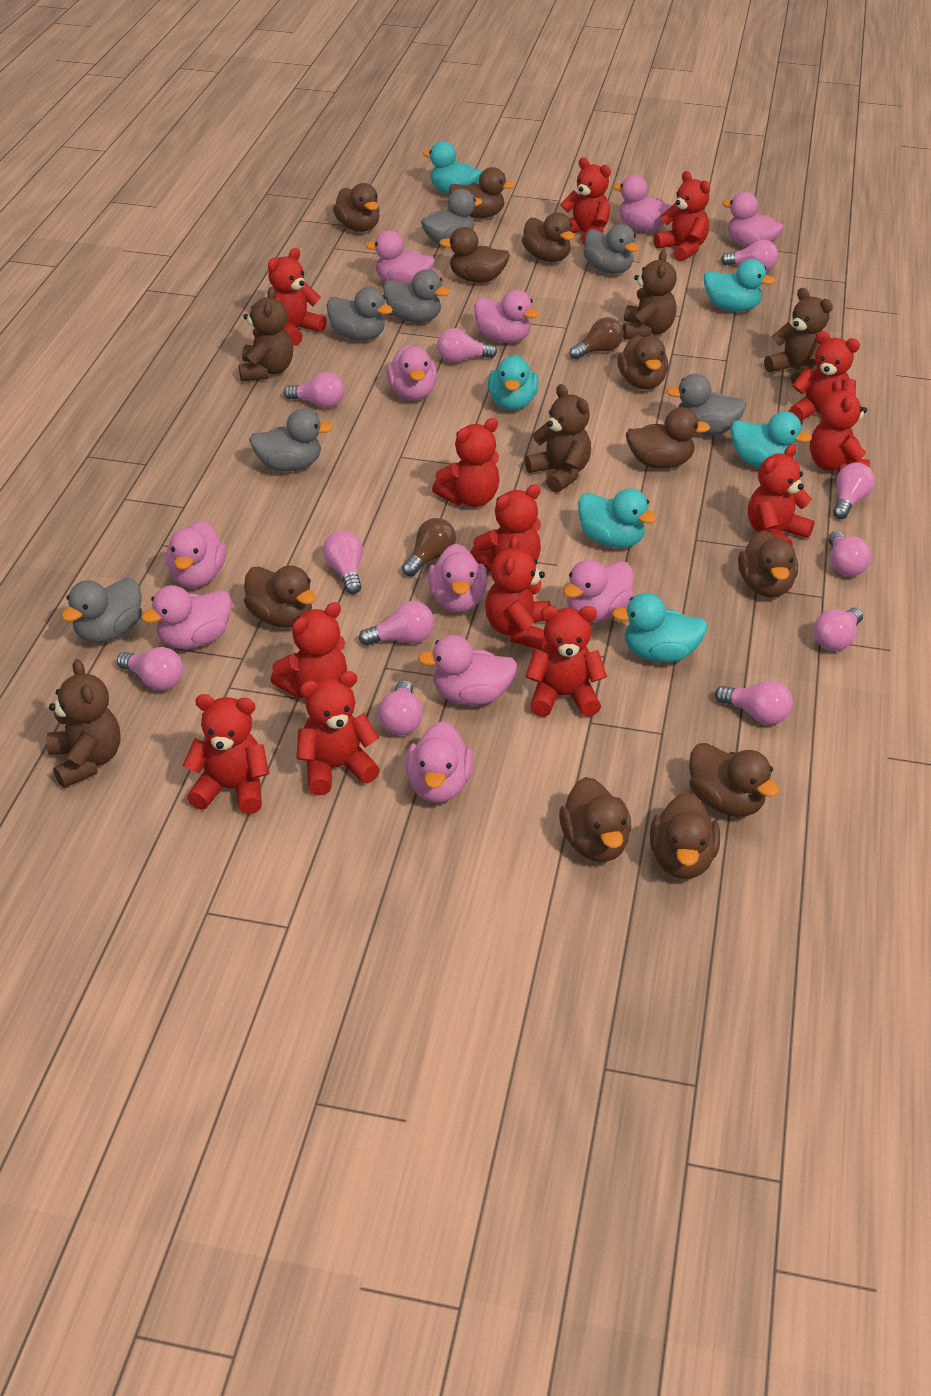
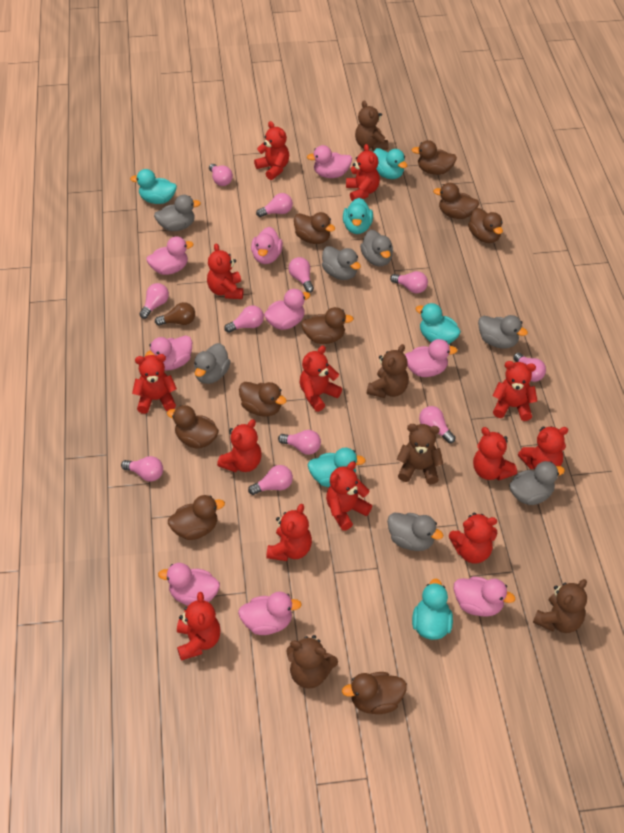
brown duck: [244,565,316,628] [333,183,380,232] [439,227,510,283] [449,167,516,218] [522,212,575,262] [559,777,631,862] [617,335,668,389] [626,407,710,469] [650,792,720,879] [689,743,779,817] [738,530,798,598] = 11 -> [167,405,219,448] [168,495,225,540] [239,382,287,417] [294,212,335,244] [301,307,354,344] [342,672,407,714] [412,140,457,175] [433,183,479,219] [468,208,503,243] = 9
brown light bulb: [402,518,456,576] [570,317,623,360] = 2 -> [155,302,195,326] = 1
pink duck: [141,585,232,649] [166,521,226,588] [365,230,435,284] [386,345,437,400] [406,721,473,803] [418,635,517,705] [428,544,487,612] [474,290,539,343] [563,560,634,622] [612,175,672,231] [722,192,784,248] = 11 -> [145,335,192,370] [146,236,194,275] [158,563,220,606] [238,592,302,635] [251,227,283,264] [264,289,310,330] [307,145,352,178] [405,339,457,377] [453,576,515,617] = 9

